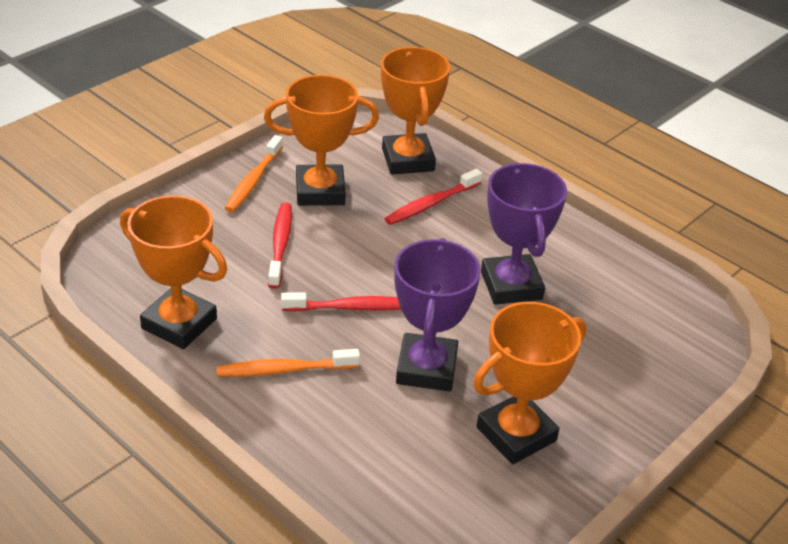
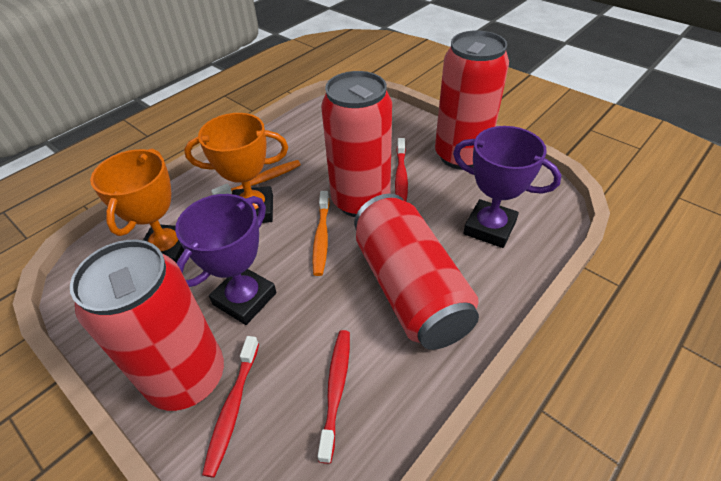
orange trophy: [120,195,227,349] [264,75,379,206] [381,47,450,174] [473,302,586,464] = 4 -> [90,149,184,263] [184,113,288,223] = 2
red can: none = 0 -> [70,240,224,411] [321,71,392,217] [354,194,479,350] [435,30,509,170] = 4

